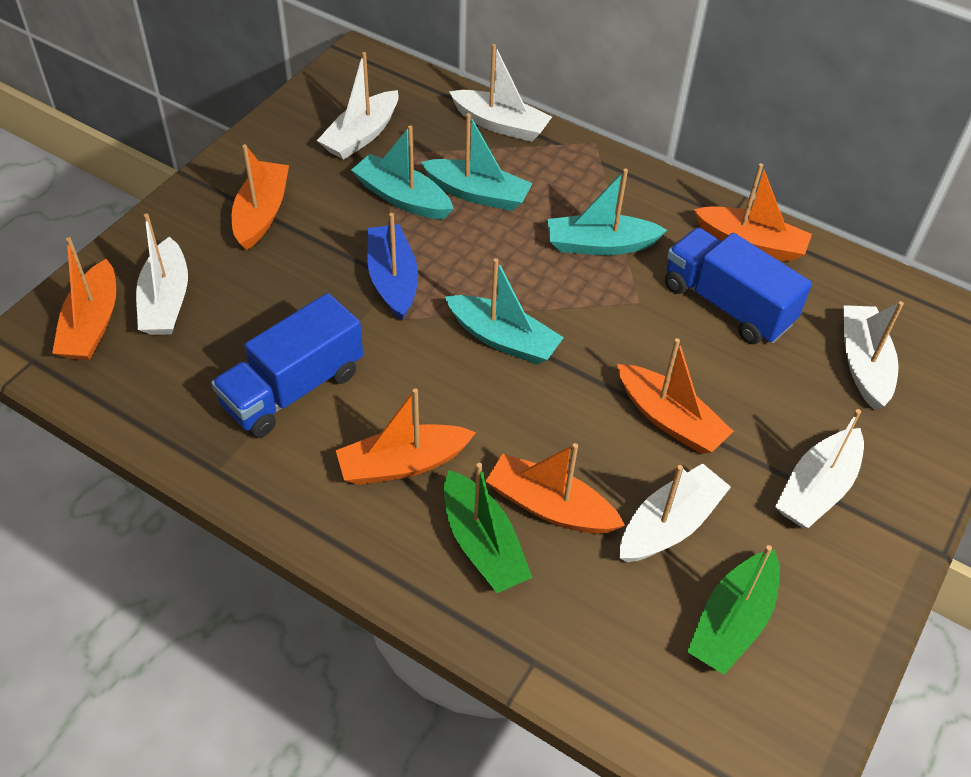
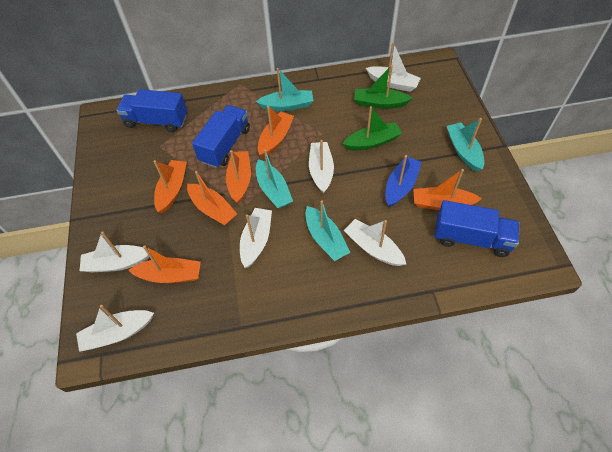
blue truck: [211,293,363,438] [665,227,812,344] = 2 -> [116,89,187,132] [192,105,250,168] [435,200,519,257] = 3

